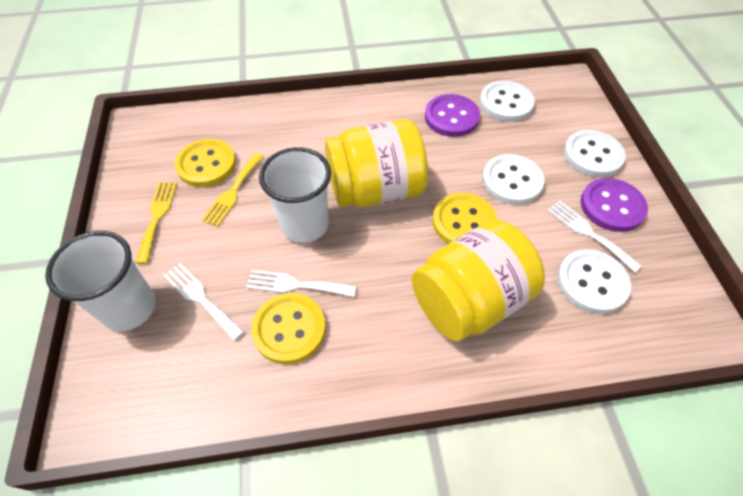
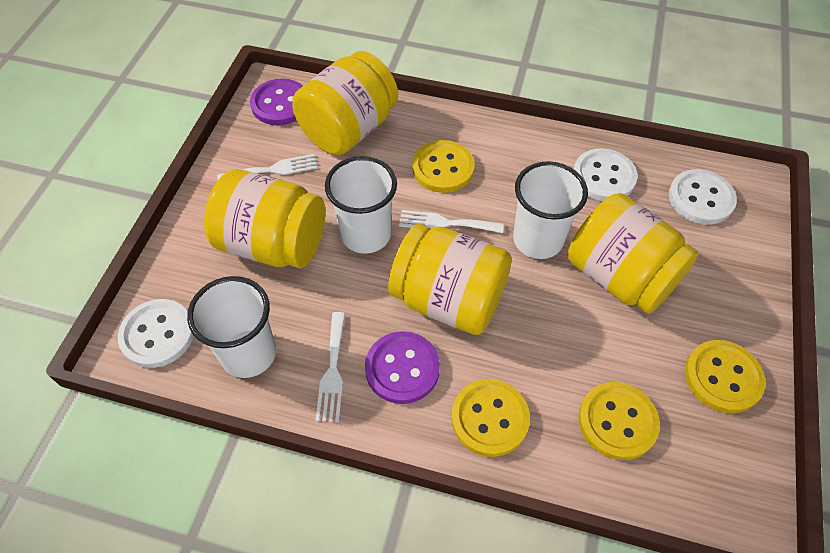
white button: [480,81,535,122] [482,154,545,205] [557,249,631,314] [564,130,626,177] = 4 -> [118,299,194,368] [574,148,638,201] [669,169,737,225] = 3
white cup: [45,231,156,331] [259,147,331,243] = 2 -> [187,276,276,378] [325,156,397,254] [513,161,588,259] = 3
yellow button: [175,139,236,187] [251,293,326,364] [432,193,497,243] = 3 -> [412,140,475,193] [451,379,530,457] [578,382,660,460] [685,340,766,413] = 4
yellow fork: [136,182,177,264] [202,153,264,227] = 2 -> none = 0
yellow jar: [325,119,428,207] [412,220,545,342] = 2 -> [204,169,325,268] [292,51,398,155] [388,224,512,335] [568,193,699,314] = 4

